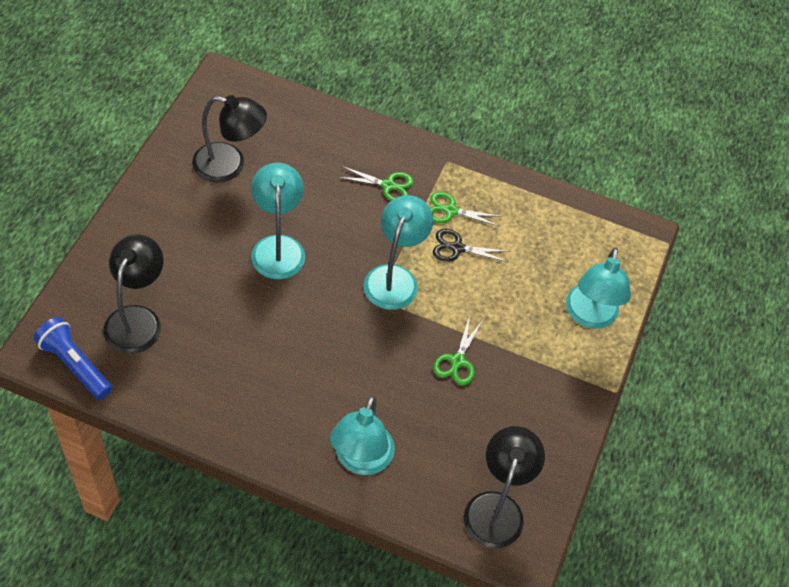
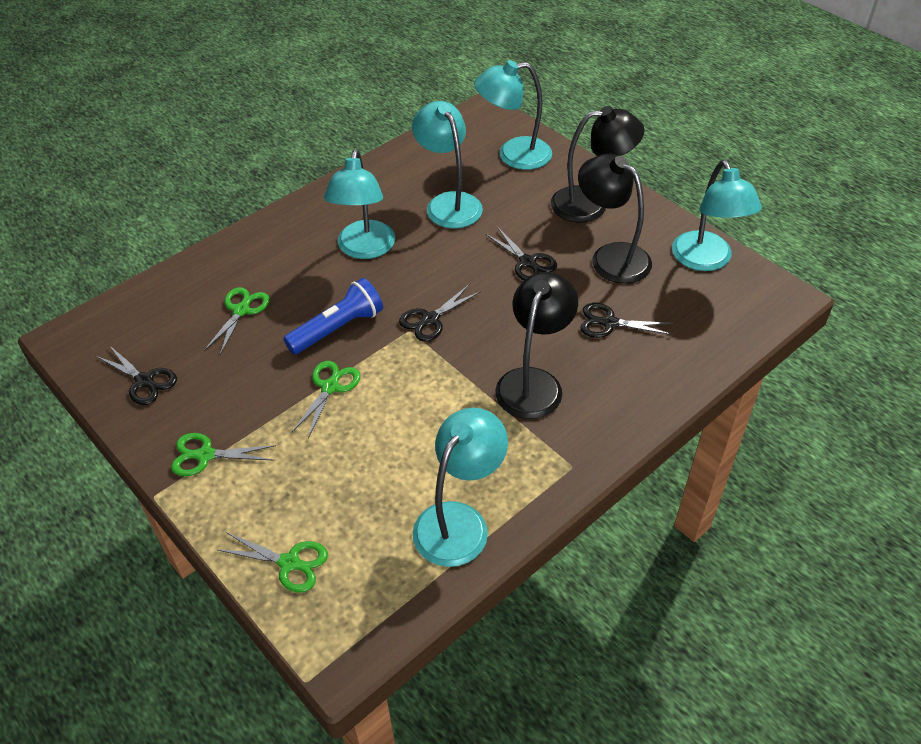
black scissors: [433,229,510,262] = 1 -> [96,345,177,405] [399,284,481,342] [485,227,557,281] [580,303,673,338] = 4
green scissors: [338,166,414,201] [430,192,502,227] [433,315,484,385] = 3 -> [171,433,276,476] [204,287,270,355] [216,532,328,593] [291,361,360,438] = 4
turquoise lamp: [251,163,305,279] [330,396,395,475] [364,195,433,310] [566,247,631,329] = 4 -> [324,149,395,259] [412,101,483,229] [413,408,508,567] [474,60,552,170] [672,160,762,271] = 5

